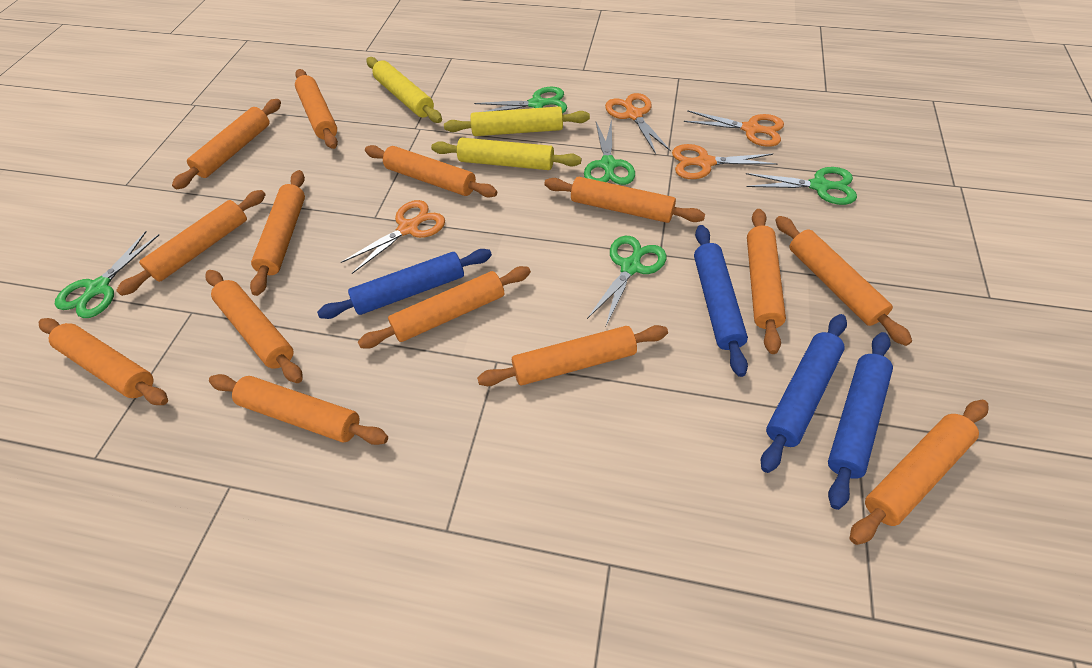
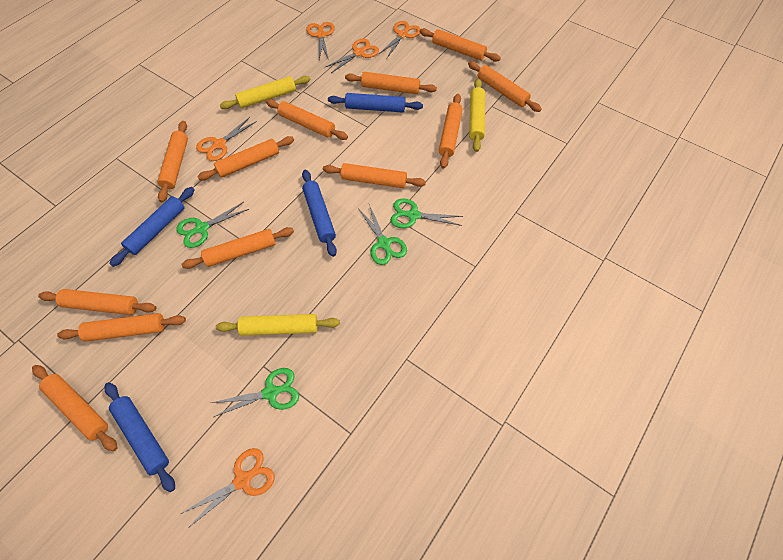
green scissors: [55,231,159,318] [474,87,567,114] [584,119,635,185] [587,236,666,326] [746,167,857,205] = 5 -> [176,202,249,248] [212,368,299,417] [358,205,407,265] [391,198,463,228] = 4
orange rolling pin: [39,318,168,405] [116,190,265,296] [172,99,281,190] [206,270,303,383] [209,374,388,445] [250,170,305,296] [295,69,338,149] [358,266,531,349] [365,145,497,198] [477,325,668,386] [544,177,705,223] [747,209,786,354] [776,216,912,346] [850,400,988,545] = 14 -> [32,365,117,451] [38,289,157,315] [57,313,186,342] [157,121,188,202] [181,227,294,269] [197,136,294,181] [266,99,348,140] [323,163,426,188] [345,72,437,94] [420,28,501,62] [439,94,463,168] [468,61,542,112] = 12
orange scissors: [341,200,445,274] [605,93,671,154] [672,144,777,179] [684,110,784,147] = 4 -> [181,448,275,528] [196,117,257,161] [306,22,335,60] [326,39,379,73] [378,21,420,58] = 5

